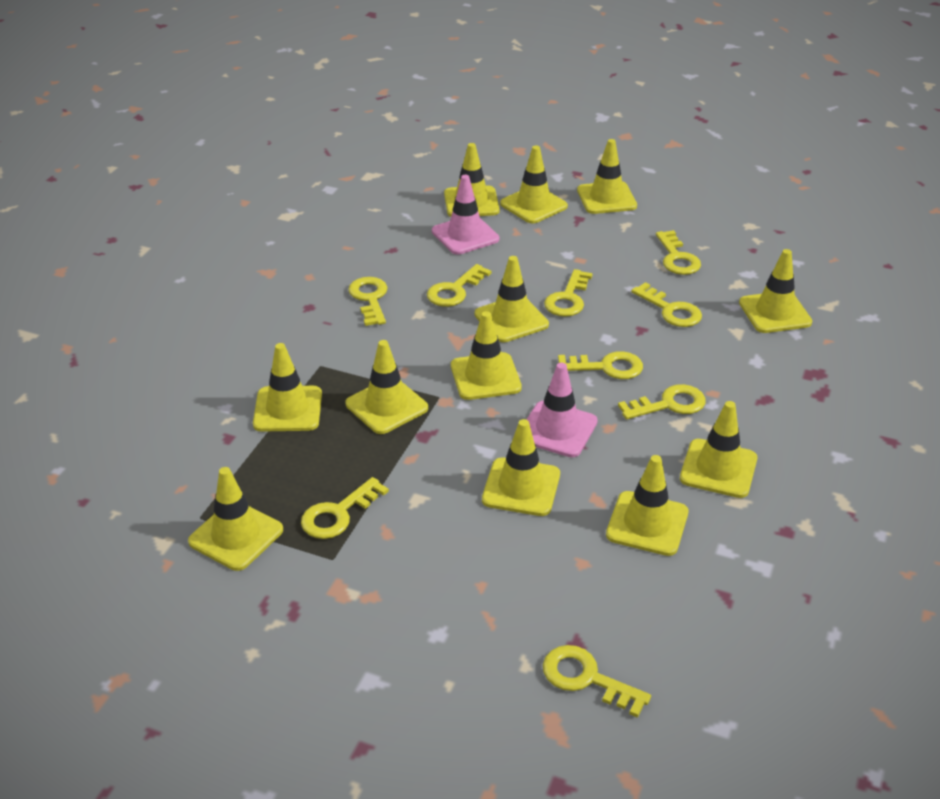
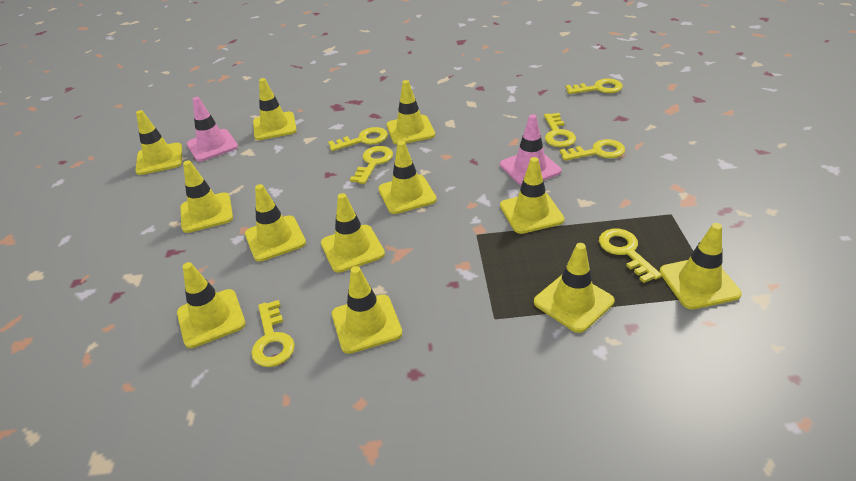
yellow key: [301,477,389,539] [348,277,388,326] [427,264,491,307] [543,645,651,718] [544,269,593,317] [558,351,643,379] [618,384,706,420] [631,282,702,327] [656,230,701,275] = 9 -> [251,300,295,367] [328,127,388,151] [350,146,393,184] [544,113,576,147] [560,139,625,161] [565,78,623,94] [599,229,662,283] = 7

